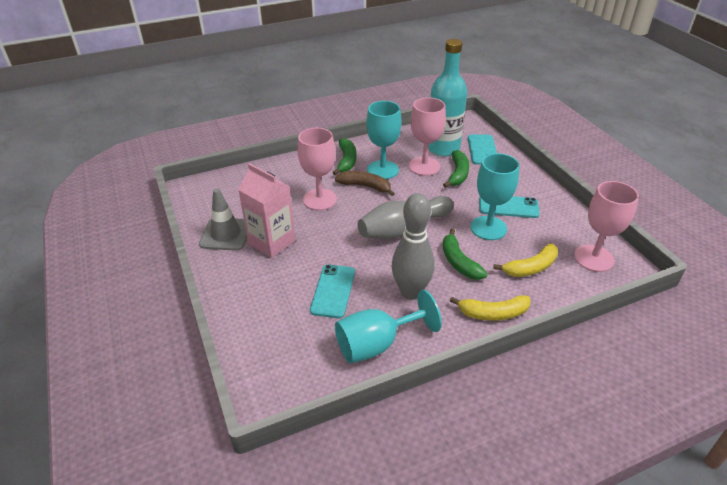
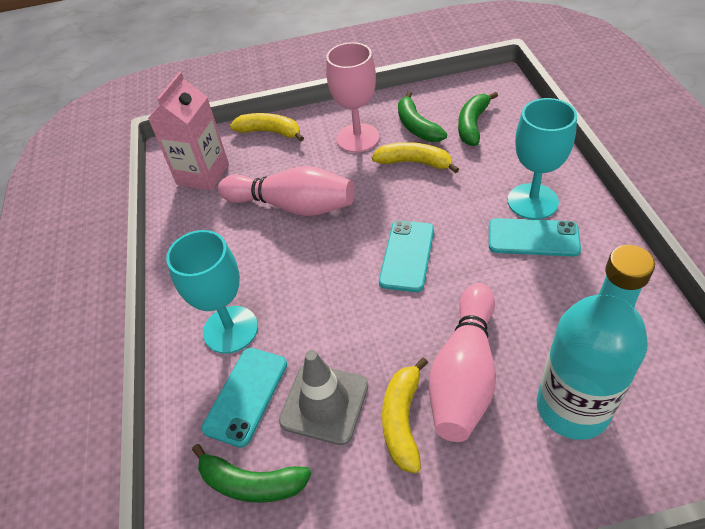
brown banana: [335,171,395,196] = 1 -> none = 0
grey bowling pin: [358,196,454,239] [392,193,434,300] = 2 -> none = 0
pink bowling pin: none = 0 -> [218,166,354,216] [429,283,496,442] = 2
pink goblet: [298,128,337,211] [409,97,446,176] [574,181,639,272] = 3 -> [326,42,379,153] = 1
turquoise goblet: [335,290,442,363] [366,101,402,179] [471,153,519,240] = 3 -> [166,230,258,354] [508,98,577,220] = 2
yellow banana: [450,295,531,321] [493,244,558,277] = 2 -> [230,113,304,141] [372,142,459,173] [382,357,428,474] = 3

